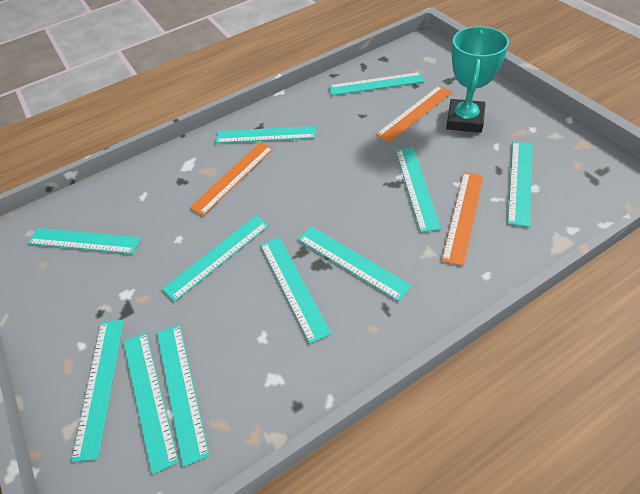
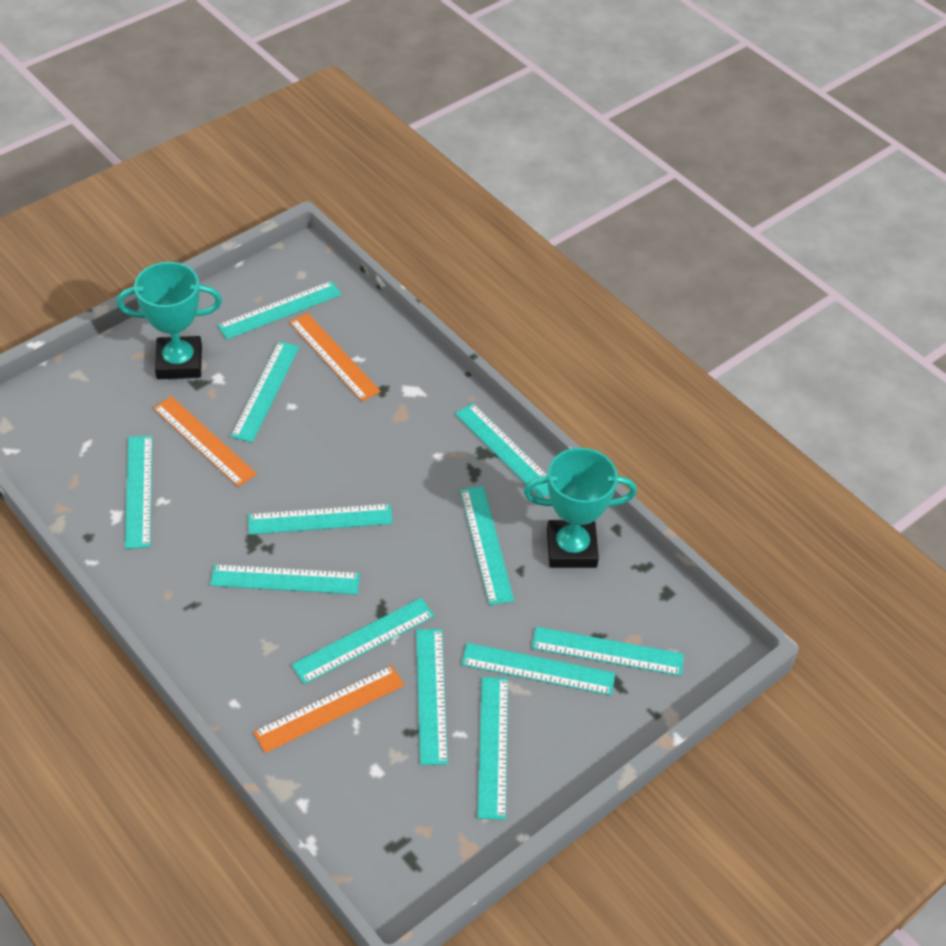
turquoise ruler: [28,228,141,254] [71,320,124,462] [123,332,179,475] [157,325,209,467] [162,215,269,302] [215,126,316,143] [261,237,331,344] [298,226,412,302] [329,72,424,95] [396,147,441,232] [508,141,532,227] = 11 -> [125,435,152,549] [210,564,360,594] [217,281,342,340] [230,341,299,443] [248,504,393,535] [291,598,435,684] [416,629,448,765] [455,403,549,498] [460,486,514,605] [461,643,616,696] [478,677,508,820] [532,627,684,676] = 12
turquoise trophy: [446,26,509,133] = 1 -> [117,262,222,379] [524,448,637,568] = 2

